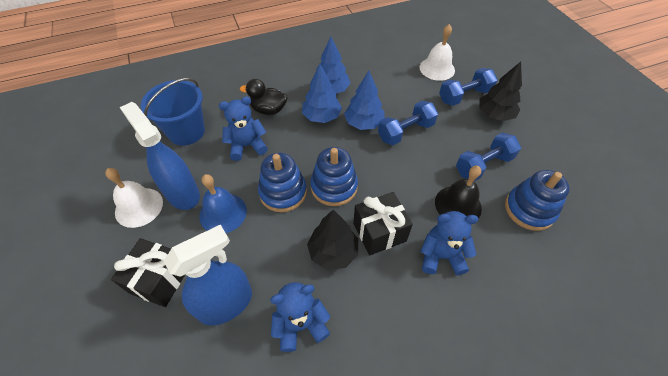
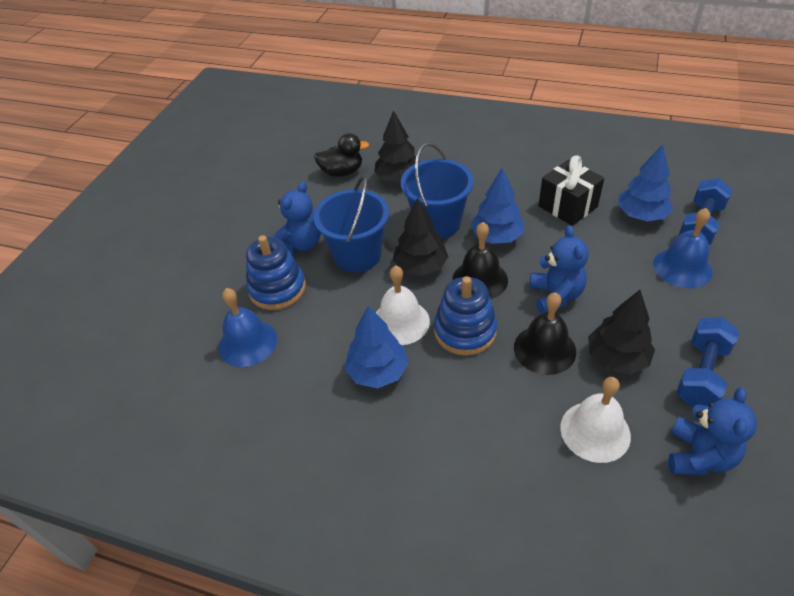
black bell: [435,166,482,219] = 1 -> [452,222,508,299] [514,292,576,375] = 2
black gift: [111,238,185,307] [353,192,413,255] = 2 -> [538,155,604,226] = 1
black tree: [307,210,358,270] [479,62,522,121] = 2 -> [374,110,420,182] [393,197,448,276] [588,290,655,374] = 3
blue bell: [199,174,247,233] = 1 -> [219,288,277,367] [653,208,713,288] = 2
blue bucket: [141,78,205,146] = 1 -> [313,175,389,273] [401,143,474,239] = 2
blue dumbbell: [378,101,438,145] [439,68,497,106] [456,133,521,181] = 3 -> [676,317,739,408] [679,178,733,245] = 2
blue spray bottle: [120,102,200,210] [164,225,252,326] = 2 -> none = 0
blue stacking toy: [258,153,307,212] [310,147,358,206] [505,170,570,231] = 3 -> [246,235,306,310] [434,276,497,356] = 2

